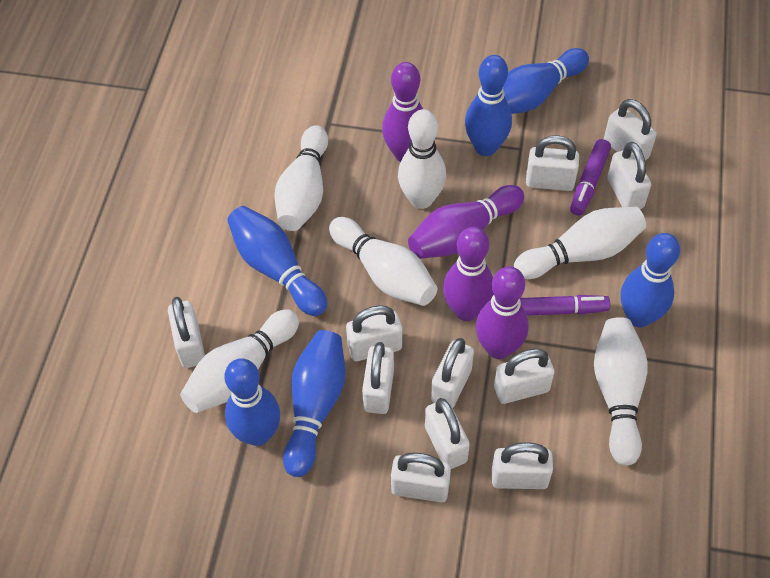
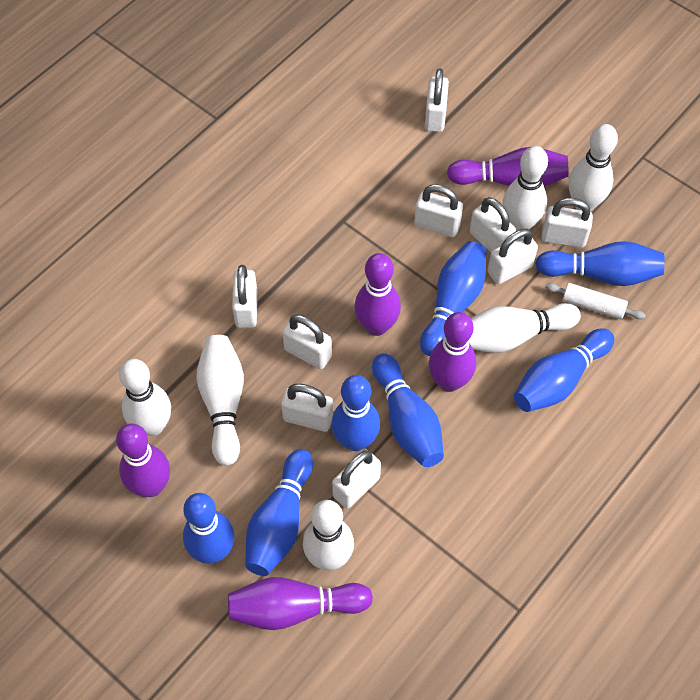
blue bowling pin: [224,358,280,446] [227,206,327,316] [283,330,346,477] [465,55,512,156] [503,48,589,114] [621,233,680,327] = 6 -> [183,493,235,564] [246,449,313,576] [331,375,380,451] [372,353,444,467] [420,241,487,356] [514,328,615,412] [535,241,665,286] = 7
purple bowling pin: [382,62,423,162] [408,185,524,259] [443,227,494,321] [476,266,529,359] = 4 -> [116,423,170,497] [228,577,373,630] [354,253,401,336] [429,312,476,392] [447,147,568,187] = 5
purple marker: [520,295,610,316] [570,139,611,216] = 2 -> none = 0
white padlock: [168,297,205,368] [346,305,402,361] [362,342,394,414] [391,453,451,503] [425,398,470,469] [431,338,474,408] [492,442,553,489] [494,348,554,404] [526,135,579,191] [604,99,657,161] [607,142,651,209] = 11 -> [232,265,257,328] [281,384,333,432] [282,314,332,369] [332,450,381,509] [414,184,463,237] [425,68,449,132] [470,197,516,252] [488,229,538,284] [541,198,593,248] = 9
white rolling pin: none = 0 -> [545,283,646,320] = 1

